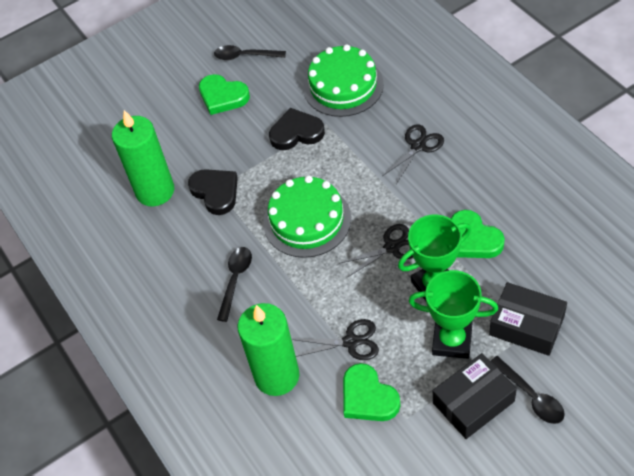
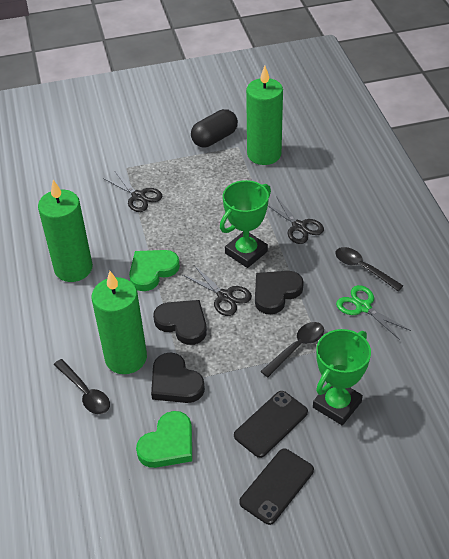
black box: [433,353,517,439] [489,282,567,356] = 2 -> none = 0
black capsule: none = 0 -> [191,109,238,147] = 1
black heart: [188,169,238,215] [269,108,325,150] = 2 -> [151,352,205,403] [153,300,207,345] [255,271,304,315] = 3
black phone: none = 0 -> [234,391,308,458] [239,448,314,525] = 2
green cake: [263,175,351,258] [303,44,384,117] = 2 -> none = 0
green candle: [112,110,174,207] [237,303,299,396] = 2 -> [38,180,93,282] [92,271,147,374] [246,66,283,165] = 3
green heart: [199,74,250,115] [343,363,400,421] [451,210,505,258] = 3 -> [129,250,180,291] [136,411,192,468] = 2
green scissors: none = 0 -> [336,285,411,340] = 1

